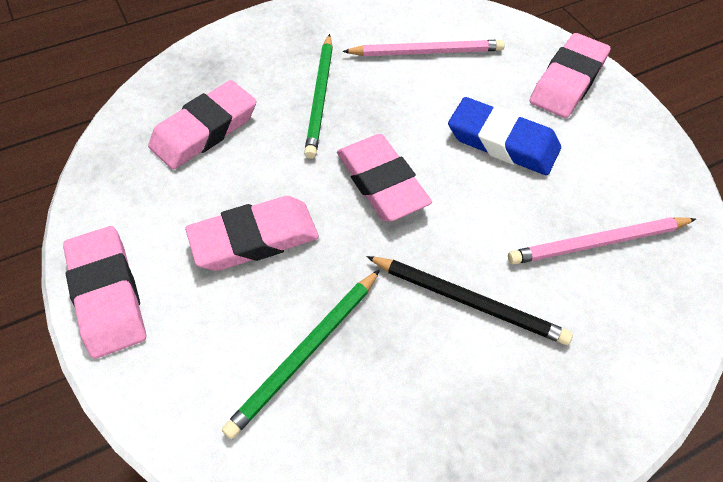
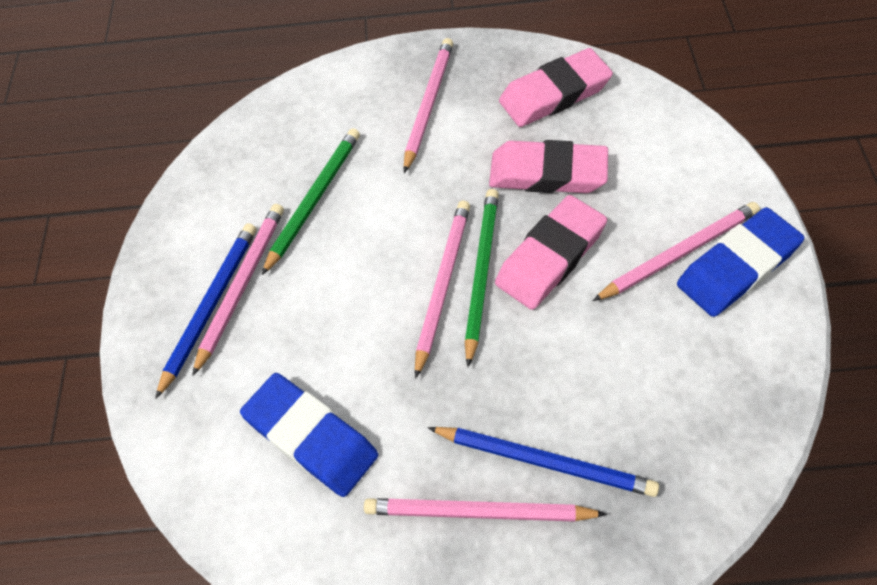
black pencil: [366,256,573,345] = 1 -> none = 0
blue eraser: [448,97,561,175] = 1 -> [240,373,378,497] [677,207,804,317] = 2
blue pencil: none = 0 -> [155,223,256,399] [428,427,659,497] = 2
pink eraser: [63,226,146,359] [148,80,256,170] [185,196,319,271] [337,134,432,221] [530,33,611,118] = 5 -> [489,140,608,193] [495,195,607,310] [499,48,613,127] = 3
pink pencil: [342,40,505,56] [508,217,696,265] = 2 -> [192,204,284,376] [364,498,607,522] [404,38,453,173] [415,201,470,379] [593,202,760,301] = 5

